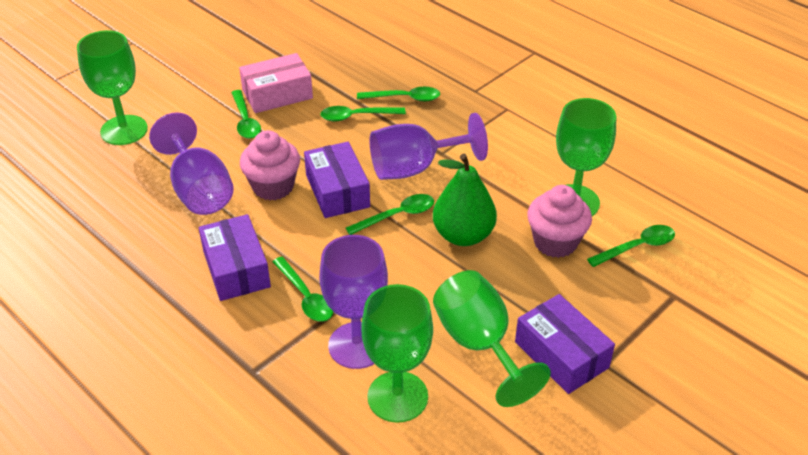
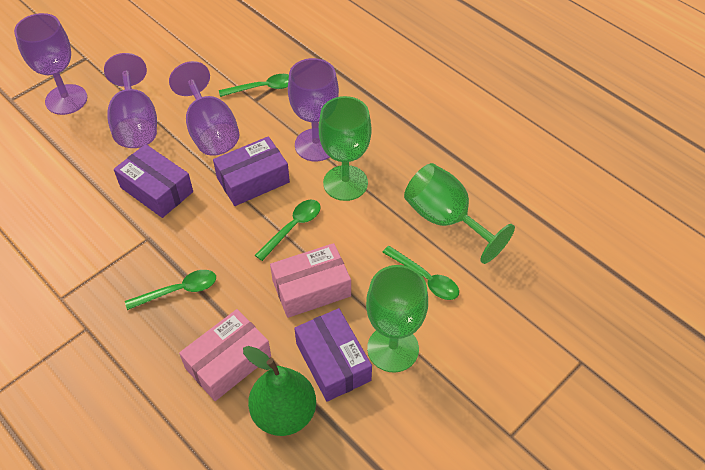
green goblet: [77,30,148,145] [361,284,433,423] [433,270,551,407] [556,98,616,216] = 4 -> [319,96,372,201] [366,265,428,373] [404,163,515,264] = 3
green spoon: [231,90,261,139] [273,257,333,322] [320,106,406,121] [346,194,434,235] [357,87,440,101] [587,225,675,267] = 6 -> [125,270,216,310] [219,74,289,97] [255,200,321,261] [382,246,459,300] = 4
pink box: [239,53,313,113] = 1 -> [179,309,271,401] [270,243,351,318] = 2
pink cupcake: [240,130,300,200] [527,185,592,258] = 2 -> none = 0
purple goblet: [149,112,234,215] [319,235,388,369] [370,113,488,180] = 3 -> [14,13,87,115] [104,53,157,148] [169,61,240,156] [288,58,339,161] = 4

